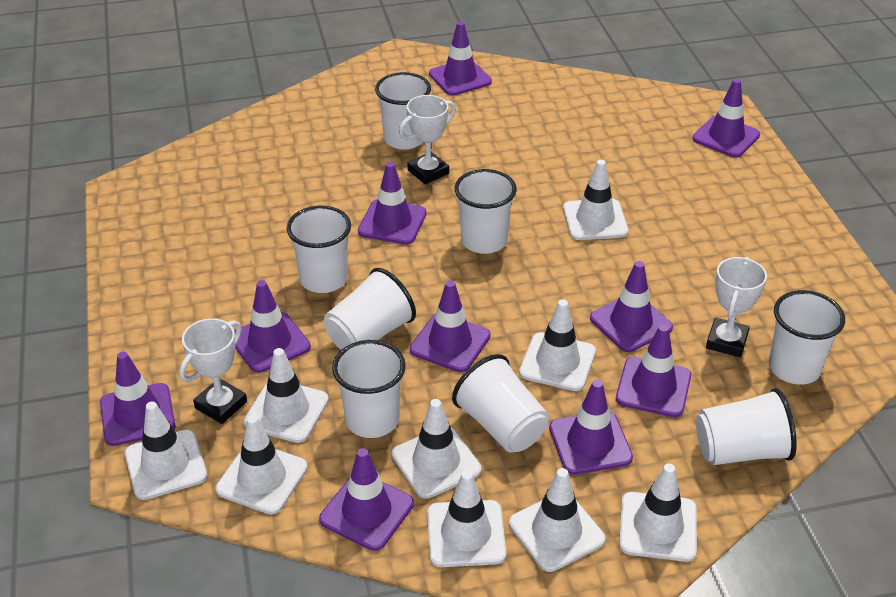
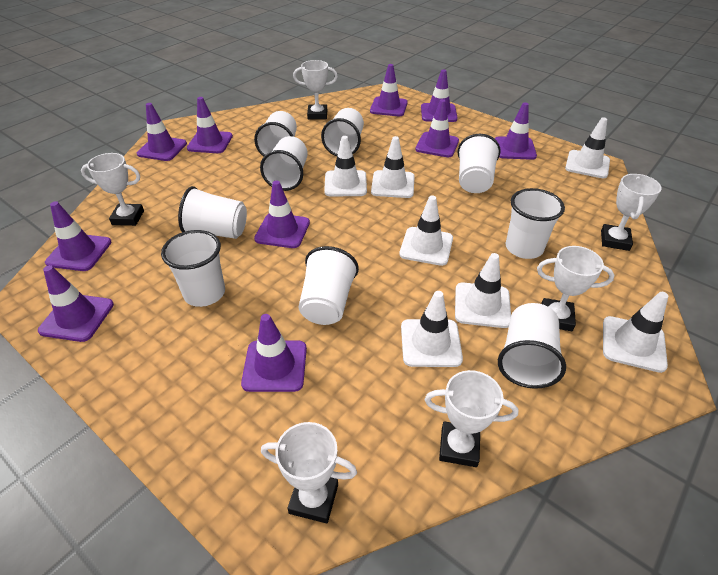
white cup: [287,206,351,293] [324,268,416,350] [332,340,406,438] [375,72,431,150] [452,354,549,453] [455,169,517,254] [696,388,797,465] [769,290,845,385] = 8 -> [161,230,225,307] [178,186,247,239] [254,111,297,156] [260,136,308,191] [298,246,359,325] [321,108,364,156] [458,134,501,193] [498,303,566,389] [506,188,565,259] = 9
white traffic cone: [125,401,207,500] [216,415,308,515] [243,348,329,443] [392,399,482,499] [427,470,506,567] [509,468,606,572] [519,299,596,391] [563,160,628,240] [619,463,697,562] = 9 -> [324,136,367,197] [371,136,415,198] [399,196,453,266] [401,291,463,367] [455,253,511,328] [565,117,610,178] [603,292,668,373] = 7
white trophy: [179,318,247,424] [399,95,456,185] [706,257,767,357] = 3 -> [81,153,144,226] [261,422,357,523] [293,60,338,120] [425,370,519,467] [537,246,614,331] [601,174,661,251] = 6

